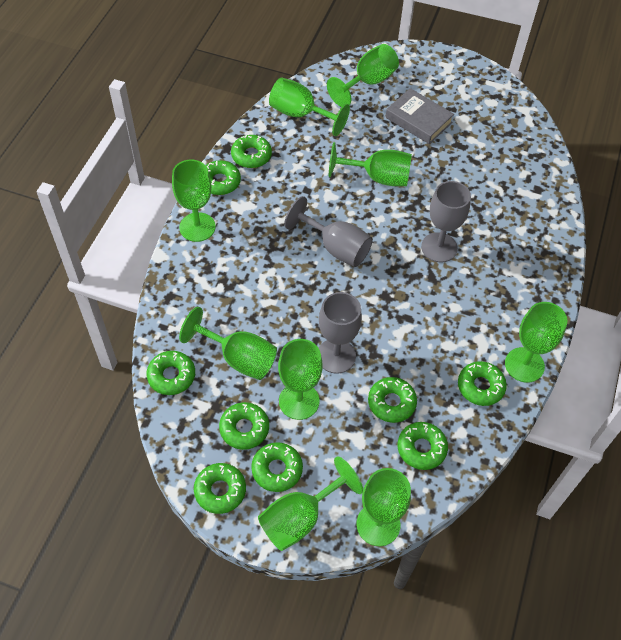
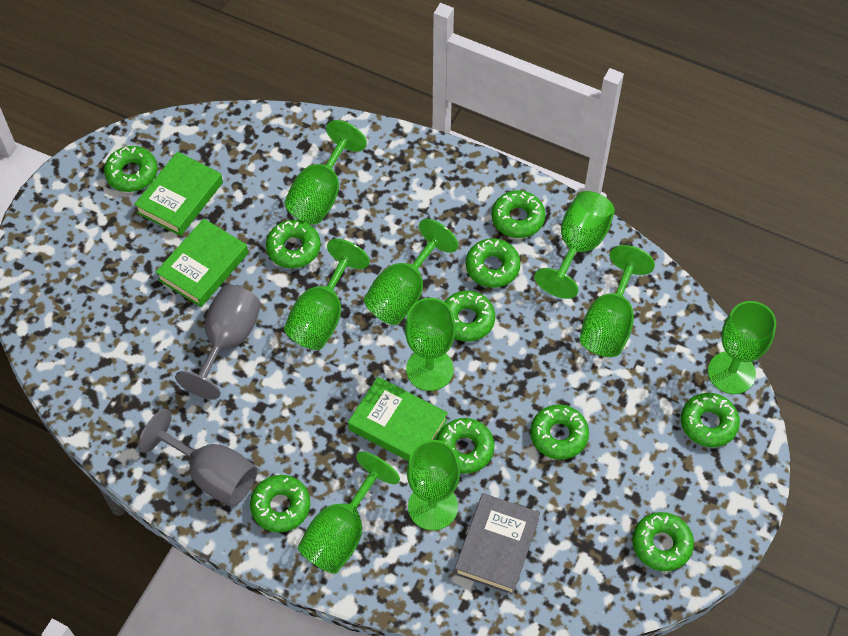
green book: none = 0 -> [134,152,223,236] [156,219,248,307] [348,377,448,461] = 3
green donut: [147,351,195,395] [194,463,246,514] [205,160,241,195] [219,402,269,450] [231,135,272,168] [251,442,303,492] [368,377,417,423] [397,422,448,470] [458,361,507,406] = 9 -> [104,146,158,192] [250,475,310,533] [266,220,321,268] [436,418,495,474] [444,291,495,342] [466,238,521,288] [491,190,545,238] [530,405,589,460] [633,512,694,571] [681,393,740,447] = 10
grey goblet: [284,196,373,267] [319,292,362,374] [421,181,471,262] = 3 -> [138,409,258,506] [175,284,261,399] = 2

